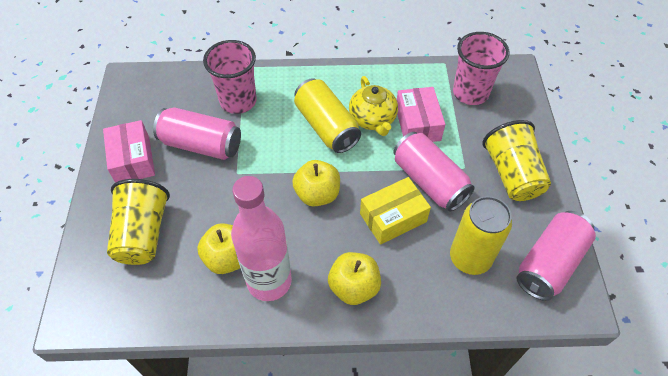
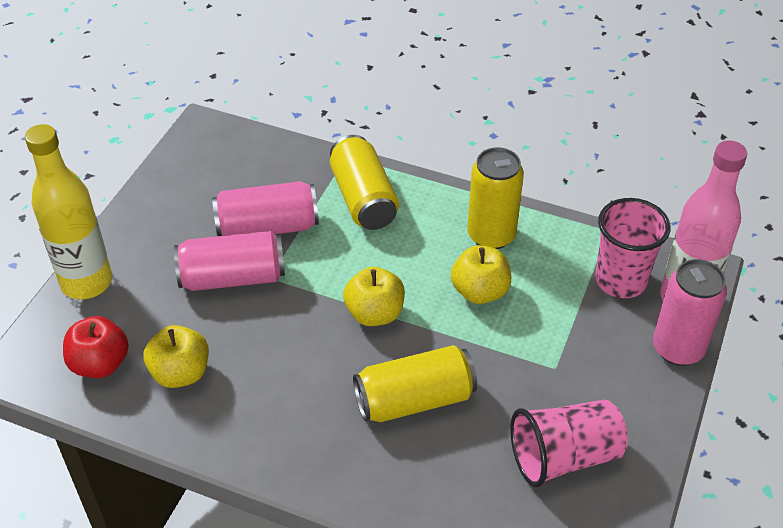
pink box: [103,120,155,183] [397,87,445,142] = 2 -> none = 0
red apple: none = 0 -> [63,316,129,378] = 1
yellow bottle: none = 0 -> [25,124,112,299] = 1
yellow box: [360,177,431,245] = 1 -> none = 0
yellow can: [294,78,361,153] [450,196,512,275] = 2 -> [330,135,399,230] [353,345,477,422] [467,147,524,249] = 3
yellow cup: [107,179,170,265] [482,120,551,201] = 2 -> none = 0
yellow teapot: [349,76,398,136] = 1 -> none = 0

